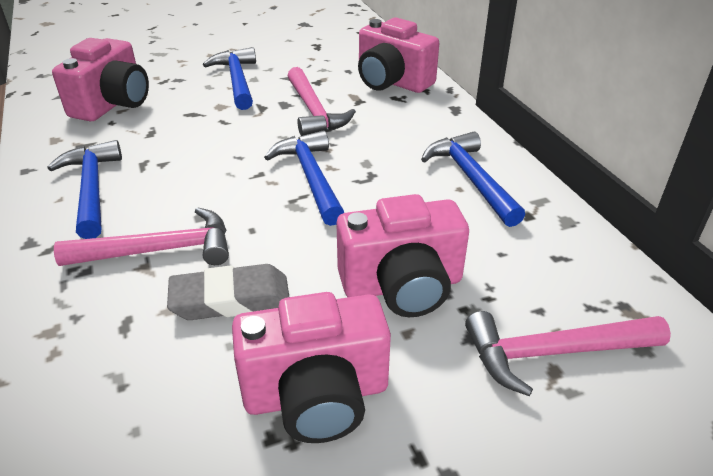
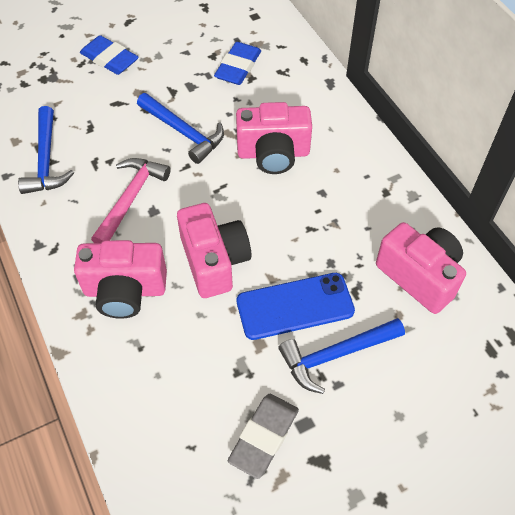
blue eraser: none = 0 -> [80,35,139,75] [214,42,261,85] = 2
blue hammer: [47,140,122,239] [203,47,256,110] [264,130,344,226] [421,132,525,227] = 4 -> [18,106,74,194] [137,93,224,164] [278,318,405,394] = 3
blue phone: none = 0 -> [236,273,355,340] = 1
pink hammer: [54,208,229,266] [288,67,356,136] [465,311,671,396] = 3 -> [91,158,171,243] = 1

